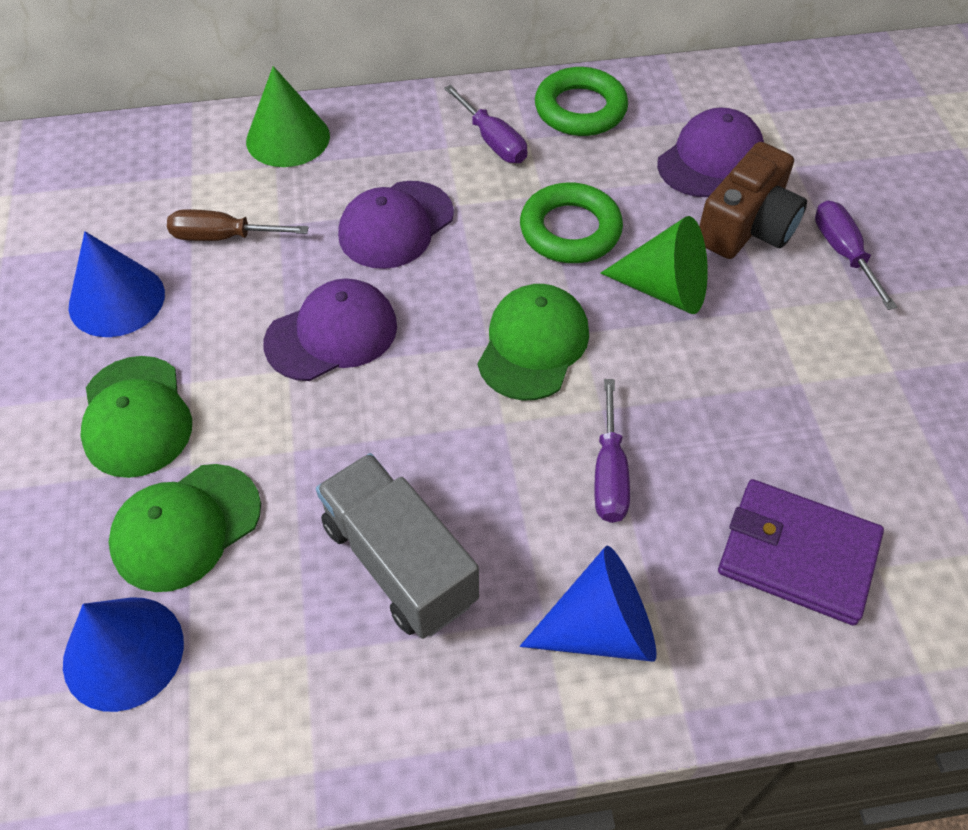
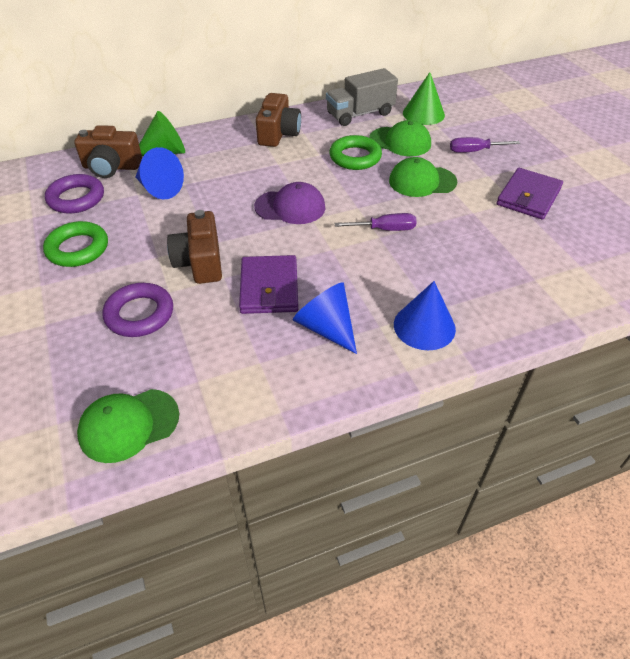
brown camera: [699,142,807,259] = 1 -> [74,125,142,178] [167,210,222,284] [256,93,301,147] = 3
brown screwdriver: [167,209,309,241] = 1 -> none = 0
purple cap: [263,278,397,381] [338,181,454,269] [657,107,764,197] = 3 -> [254,182,325,224] = 1
purple ring: none = 0 -> [45,174,104,214] [102,283,173,337] = 2
purple screwdriver: [444,85,527,163] [595,379,630,523] [815,200,897,310] = 3 -> [335,213,417,231] [450,137,520,153] = 2
purple wallet: [718,479,884,626] = 1 -> [239,255,298,314] [496,168,563,220] = 2

